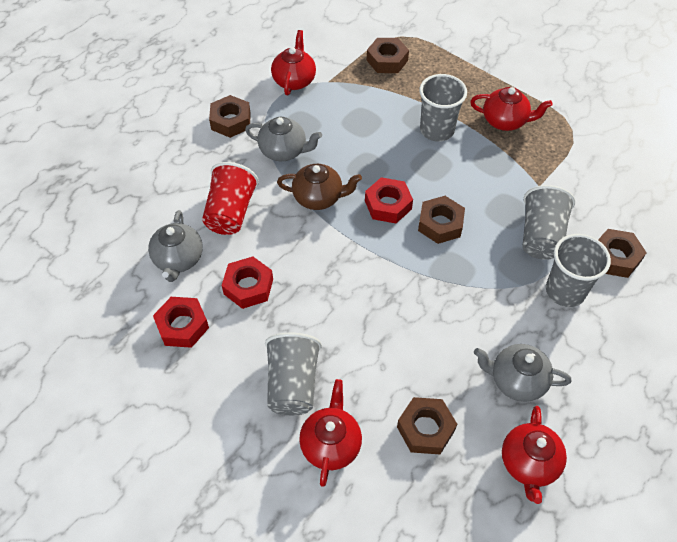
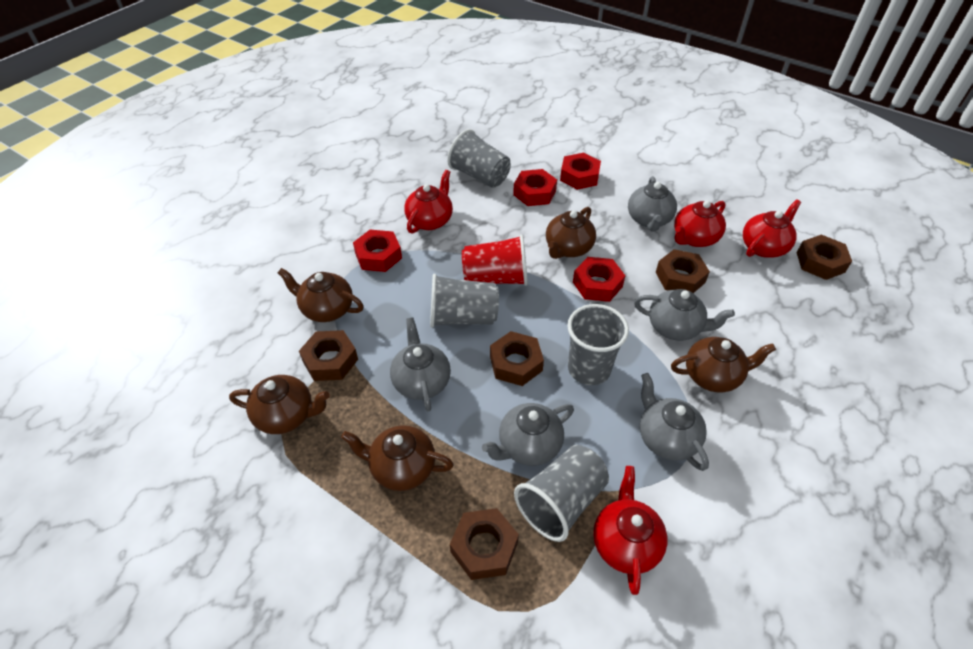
brown teapot: [277,164,362,210] = 1 -> [229,375,330,434] [278,268,364,322] [341,425,454,491] [546,207,596,259] [671,337,776,392] = 5
grey teapot: [148,210,203,282] [245,117,322,161] [474,344,571,402] = 3 -> [390,317,451,411] [482,403,574,466] [628,176,677,232] [634,289,735,341] [640,373,709,471] = 5
red nut: [153,297,209,348] [221,257,273,309] [365,177,413,223] = 3 -> [353,230,402,272] [513,169,557,206] [560,152,601,190] [573,257,625,302] = 4

